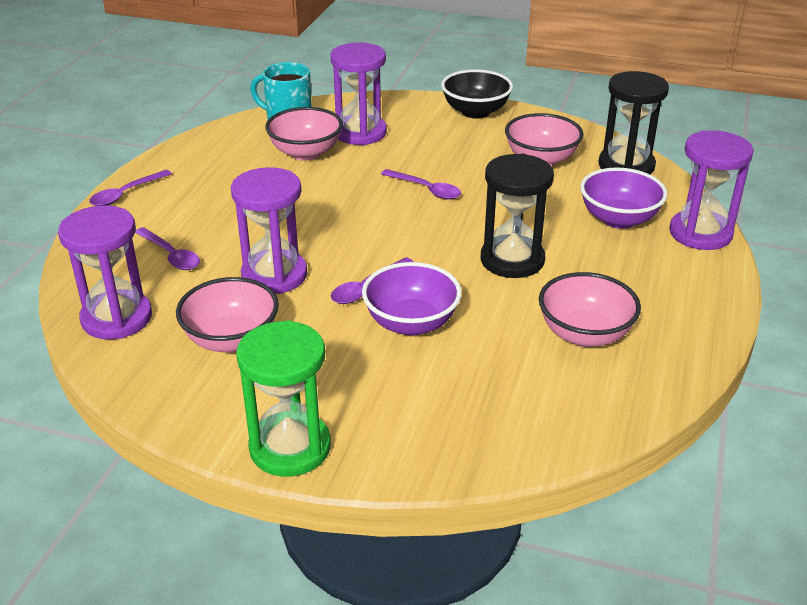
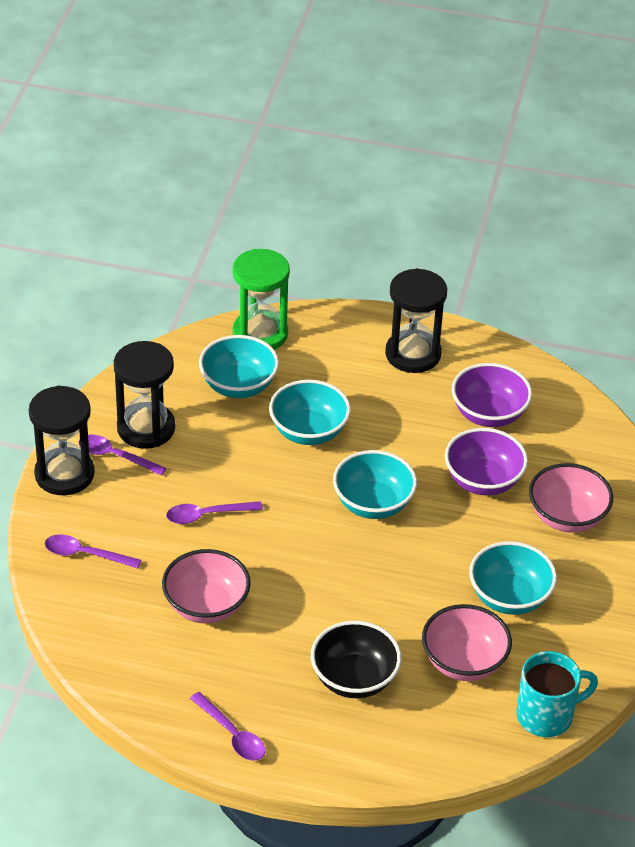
black hourglass: [480,154,554,278] [598,71,669,175] = 2 -> [29,386,95,495] [114,341,175,449] [385,268,447,373] = 3
pink bowl: [176,277,279,353] [265,107,343,161] [505,113,584,166] [539,272,641,347] = 4 -> [162,549,251,623] [422,604,512,681] [529,463,613,533] = 3
purple hourglass: [58,205,152,339] [231,167,307,294] [331,42,387,145] [669,130,754,250] = 4 -> none = 0
turquoise bowl: none = 0 -> [199,335,279,398] [269,380,351,445] [333,450,417,519] [469,541,557,615] = 4

